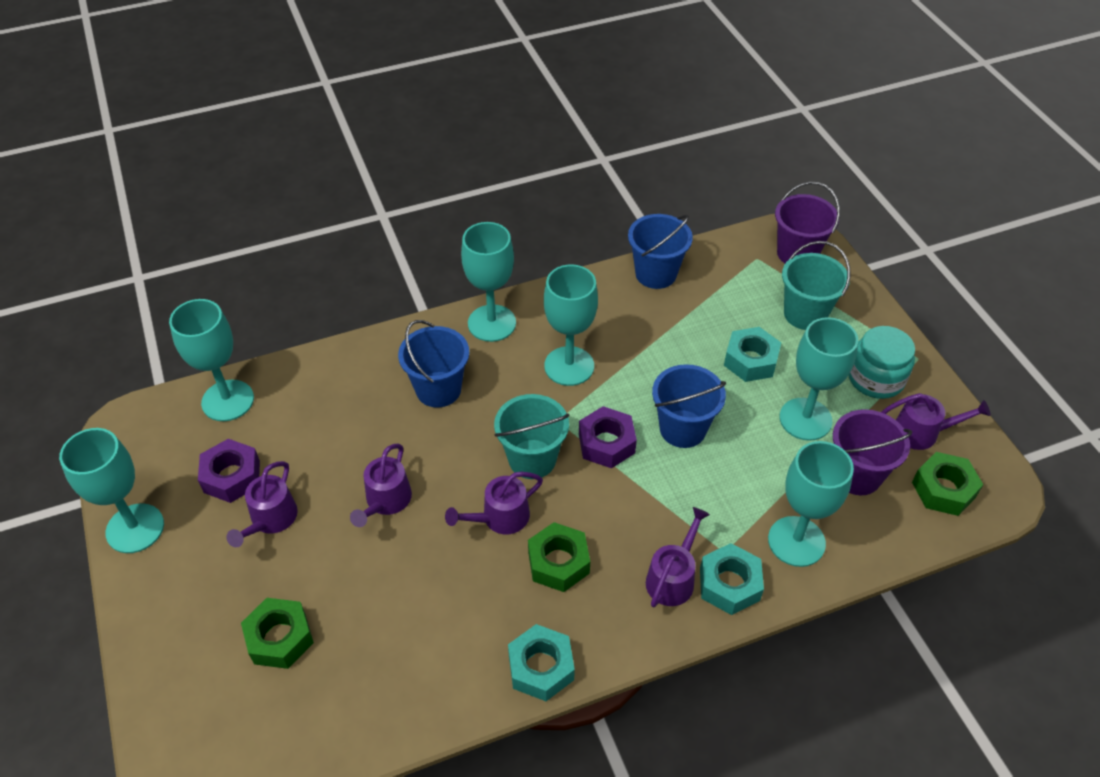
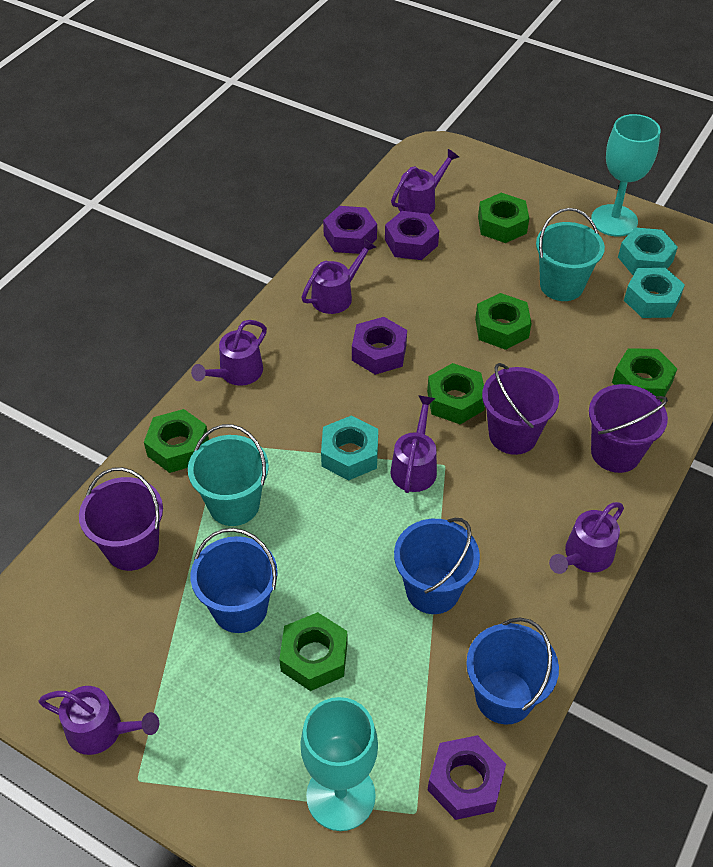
green nut: [241,598,314,669] [528,522,590,592] [912,452,983,516] = 3 -> [144,409,209,473] [279,612,348,691] [427,363,485,424] [475,293,532,350] [478,193,529,243] [612,348,677,402] = 6
purple bucket: [775,182,840,263] [833,409,912,495] = 2 -> [79,467,163,571] [482,363,559,455] [589,384,668,473] = 3
purple nut: [198,439,260,503] [579,406,637,468] = 2 -> [323,206,377,254] [352,317,407,375] [385,211,439,260] [428,735,506,820] = 4
purple watering can: [226,461,298,547] [350,444,412,527] [445,472,543,534] [646,507,710,608] [881,393,991,450] = 5 -> [39,686,159,755] [191,320,267,386] [301,239,376,314] [390,395,437,493] [391,149,459,215] [549,502,624,574] = 6
turquoise goblet: [59,428,164,553] [169,299,254,421] [461,222,516,342] [544,265,598,386] [768,441,854,567] [780,317,858,441] = 6 -> [300,697,378,831] [591,114,661,237] = 2
turquoise jar: [849,326,915,399] = 1 -> none = 0

